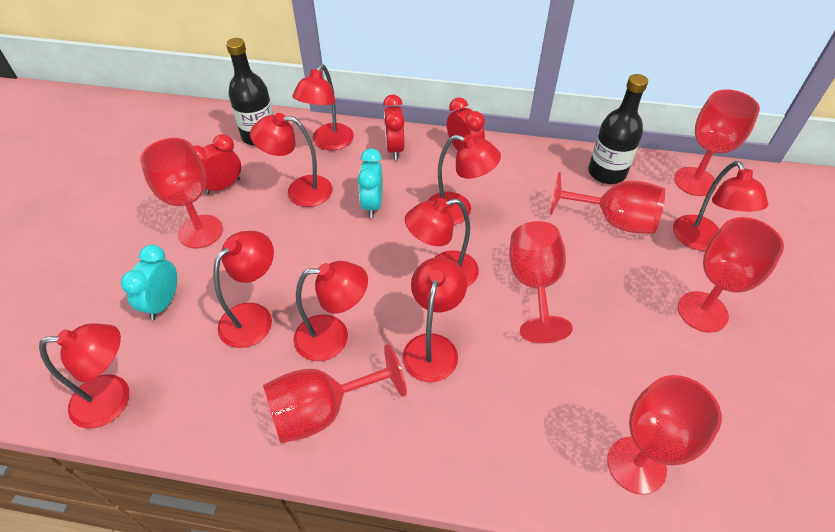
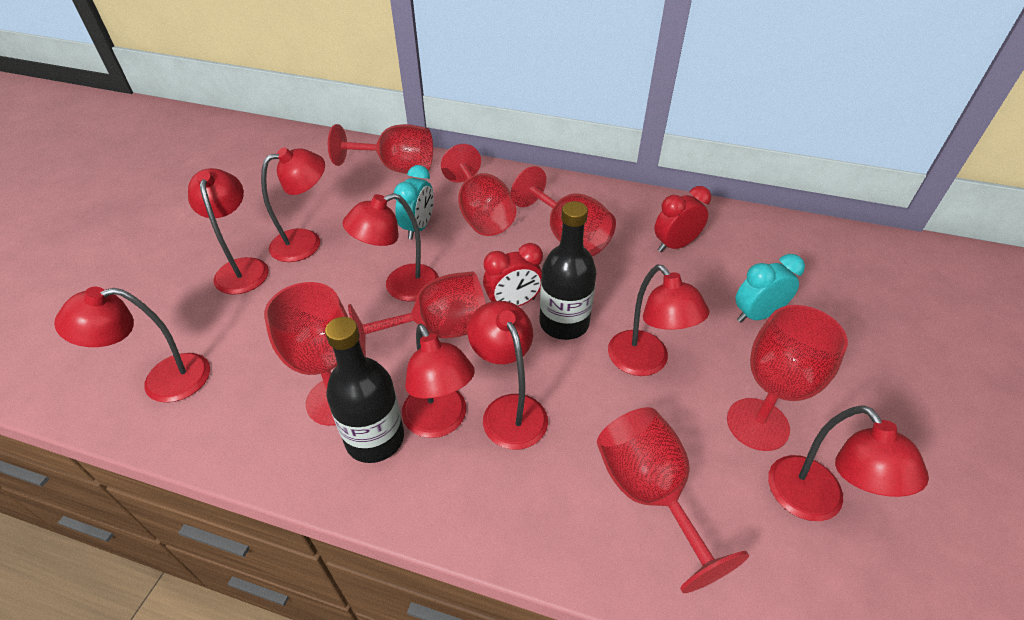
red clock: [193,134,241,195] [383,94,405,160] [447,97,485,150] = 3 -> [483,243,543,306] [654,186,711,252] = 2
red lamp: [39,323,129,429] [214,231,274,348] [250,113,332,207] [292,64,354,150] [293,261,368,361] [402,257,467,382] [405,198,479,287] [428,134,501,225] [673,161,768,250] = 9 -> [54,287,210,403] [188,168,269,295] [261,147,325,262] [343,193,439,301] [402,324,475,438] [468,301,548,450] [608,265,709,376] [768,405,929,521] = 8

